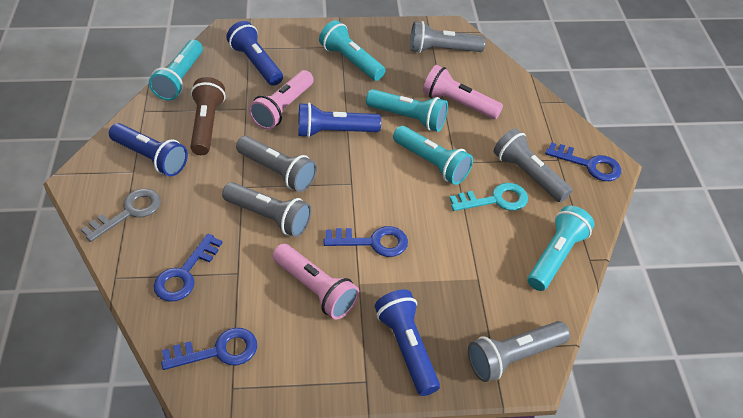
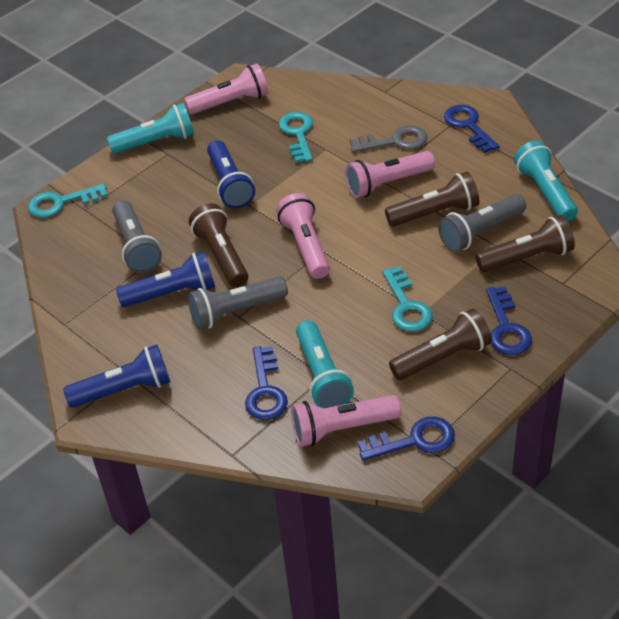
blue flashlight: [109,123,188,176] [226,21,283,86] [298,103,381,138] [375,289,440,396] = 4 -> [63,345,170,408] [116,251,215,307] [207,140,255,208] = 3
brown flashlight: [190,77,226,155] = 1 -> [189,203,248,287] [385,172,479,227] [389,308,492,380] [475,215,575,272] = 4
grey flashlight: [222,182,311,237] [236,136,317,192] [410,21,486,53] [468,321,570,382] [494,128,573,202] = 5 -> [112,200,162,273] [188,276,288,330] [438,194,526,252] = 3
pink flashlight: [249,70,314,130] [273,244,359,319] [423,65,503,119] = 3 -> [184,64,268,115] [276,193,330,279] [291,395,401,447] [345,151,435,198] = 4
turquoise flashlight: [149,40,203,101] [319,20,385,81] [366,89,448,132] [393,126,473,185] [528,206,594,291] = 5 -> [107,103,194,154] [296,321,354,408] [514,141,578,221] = 3
turquoise key: [450,183,528,211] = 1 -> [28,184,108,218] [279,112,313,163] [382,266,433,332] = 3

